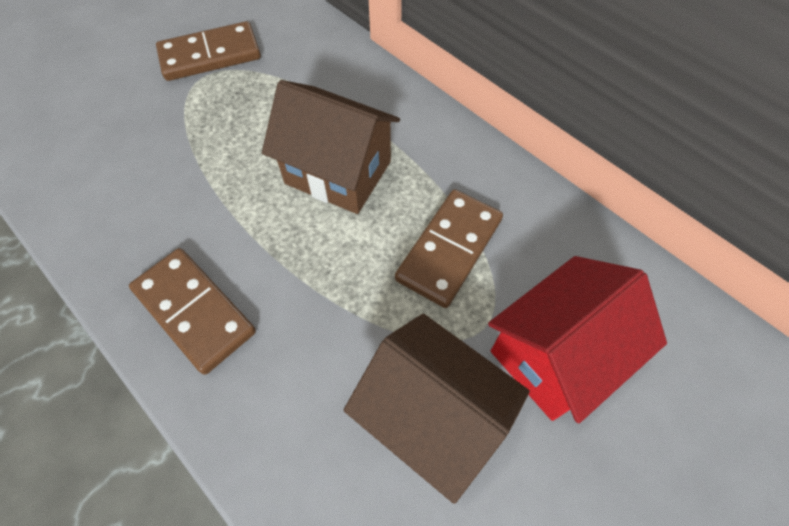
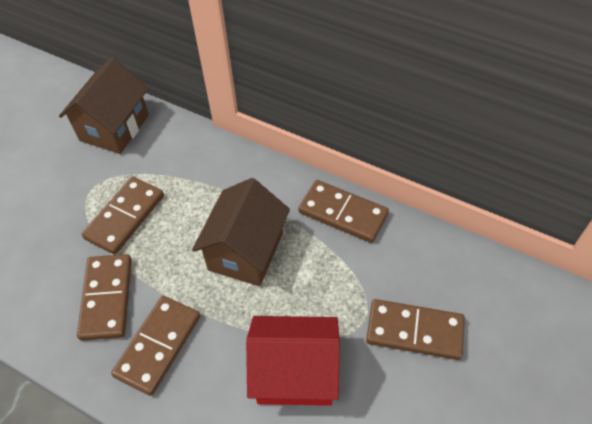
brown domino: [129,248,256,375] [156,21,261,81] [395,189,503,308] = 3 -> [77,254,132,341] [82,177,164,255] [111,296,200,396] [298,180,389,243] [366,299,465,360] = 5

